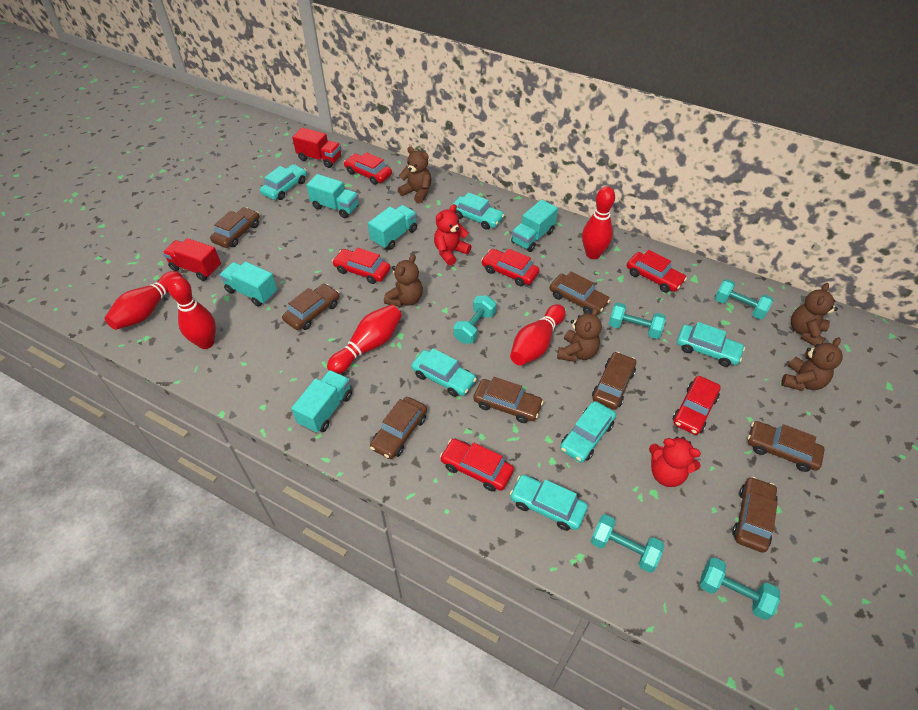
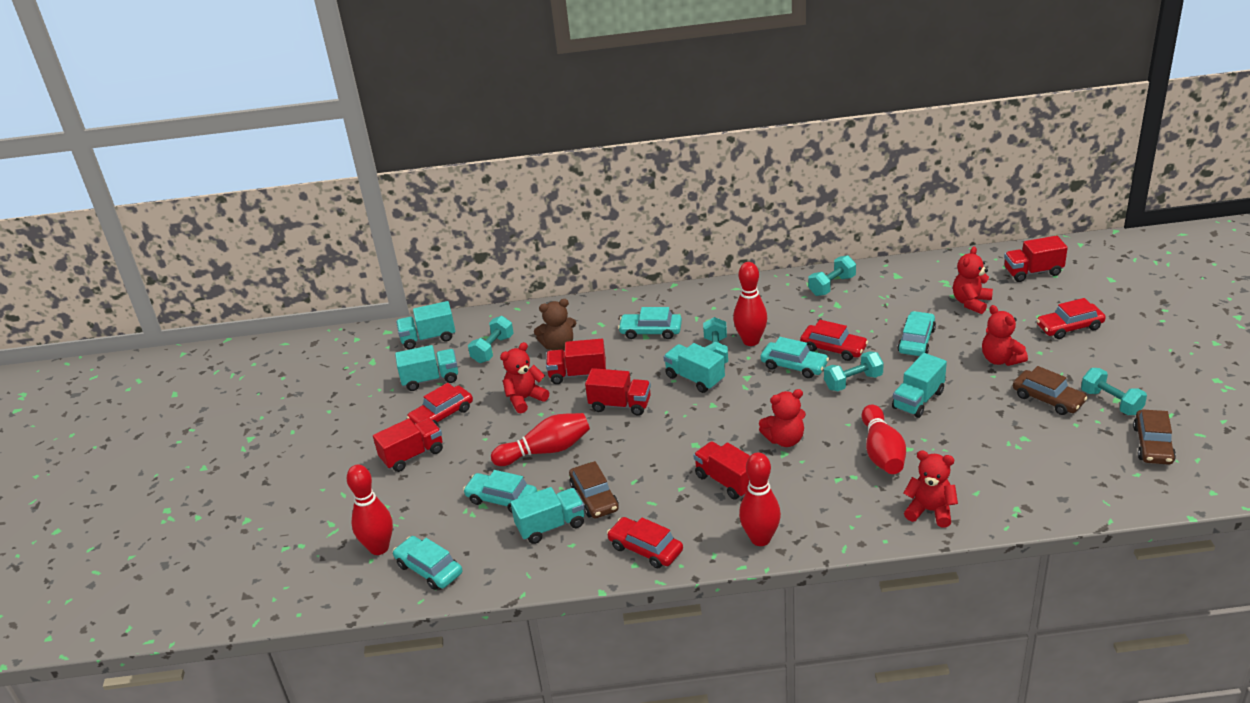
brown car: [210,207,260,248] [282,284,340,330] [370,397,427,459] [473,377,543,423] [550,272,610,314] [592,352,636,410] [732,477,778,553] [748,421,825,472] = 8 -> [569,461,619,519] [1013,366,1088,415] [1133,409,1176,465] = 3
brown teddy bear: [384,254,423,307] [398,146,431,204] [557,307,602,362] [781,337,843,391] [791,283,838,347] = 5 -> [534,299,576,351] = 1
red car: [332,248,391,284] [344,152,392,185] [440,438,514,492] [481,249,539,286] [627,250,687,292] [673,376,721,435] = 6 -> [407,383,473,426] [607,517,683,568] [800,320,868,361] [1036,298,1106,339] = 4
red teddy bear: [434,204,472,265] [649,437,701,487] = 2 -> [500,342,549,413] [759,389,806,447] [904,450,958,527] [953,246,993,314] [982,305,1028,366] = 5
red truck: [163,238,221,281] [292,128,341,168] = 2 -> [373,418,443,472] [546,339,606,384] [585,368,651,416] [694,441,750,500] [1004,235,1068,282] = 5
turquoise car: [260,164,307,200] [411,348,477,397] [452,192,504,230] [510,475,588,531] [560,401,616,463] [677,322,745,367] = 6 -> [393,536,462,590] [463,470,537,513] [618,307,682,339] [760,337,829,378] [897,311,936,356] = 5

